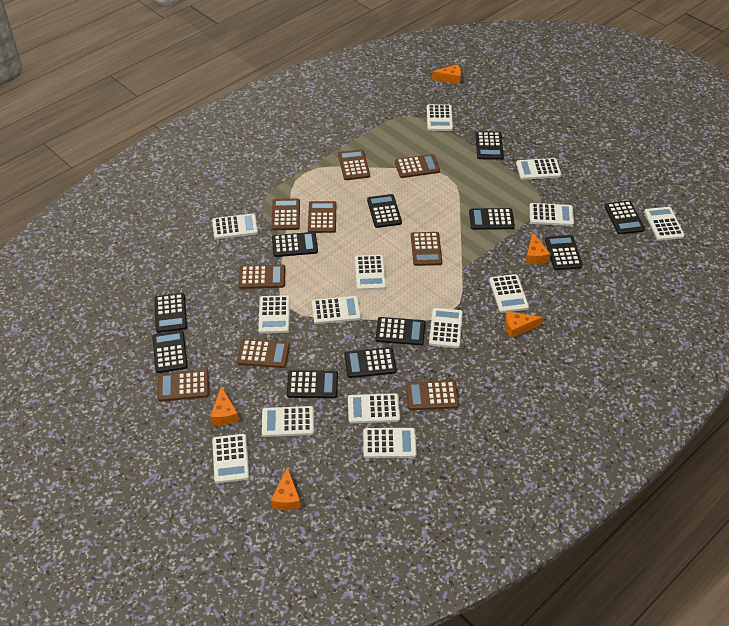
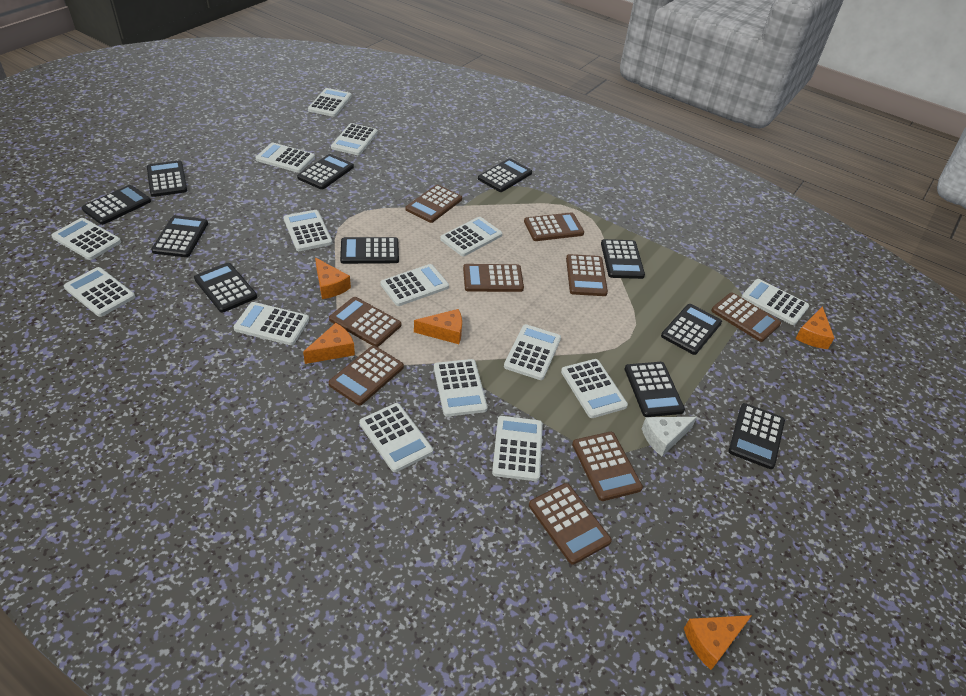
white calculator: [212,213,258,239] [212,434,249,483] [258,295,290,333] [262,406,314,437] [312,296,361,324] [348,393,400,423] [355,255,386,290] [363,428,417,458] [427,104,453,131] [429,308,463,348] [489,274,529,313] [516,158,561,180] [529,203,574,226] [644,207,685,241] = 14 -> [51,218,121,260] [64,267,135,317] [234,302,309,345] [256,142,315,173] [284,210,332,251] [308,88,352,117] [331,123,378,155] [359,403,433,472] [380,264,449,306] [434,359,488,417] [440,217,502,256] [492,416,543,481] [504,324,561,380] [561,359,628,418] [741,279,809,325] = 15
white cheese: none = 0 -> [642,417,697,456] = 1

